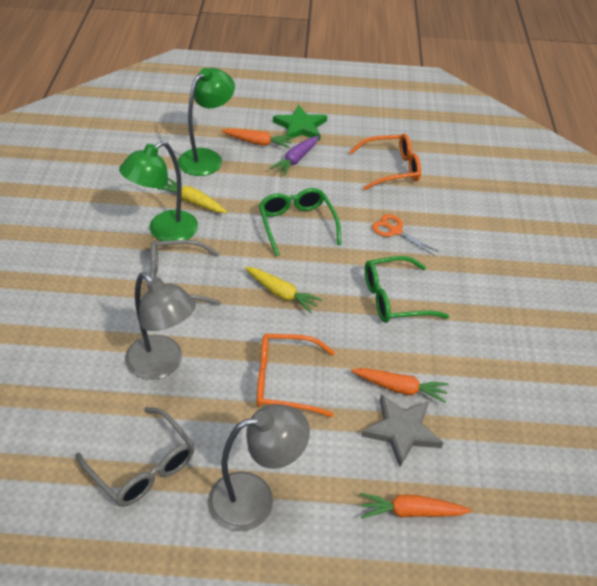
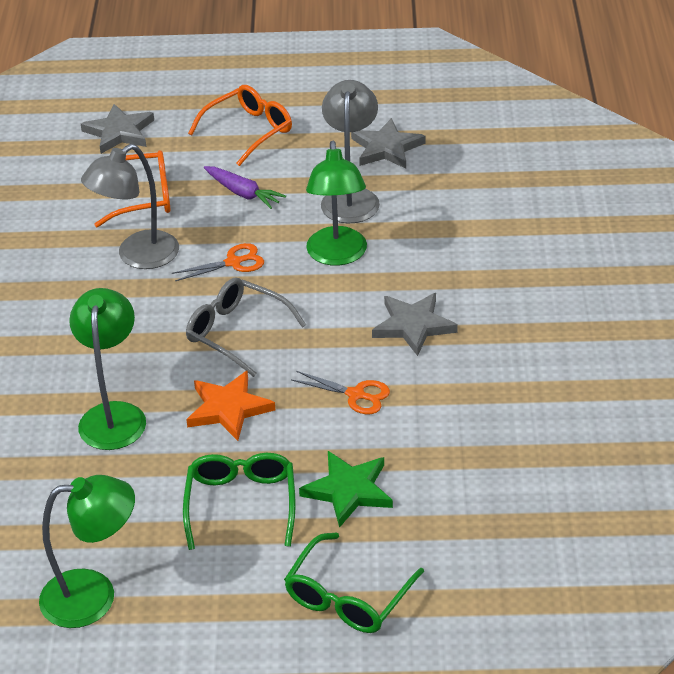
green lamp: [119,141,198,241] [178,68,235,176] = 2 -> [39,475,135,628] [69,288,146,450] [306,141,367,266] = 3
grey glasses: [75,407,195,507] [149,240,221,305] = 2 -> [186,277,306,377] = 1
grey star: [361,395,443,467] = 1 -> [81,104,154,154] [351,118,426,169] [372,293,458,356] = 3
orange carrot: [221,128,293,148] [351,368,449,403] [360,493,472,519] = 3 -> none = 0
orange scissors: [372,214,439,256] = 1 -> [171,243,264,281] [291,371,390,414] = 2
orange star: none = 0 -> [186,371,275,441] = 1
yellow carrot: [157,178,227,213] [245,267,323,313] = 2 -> none = 0

